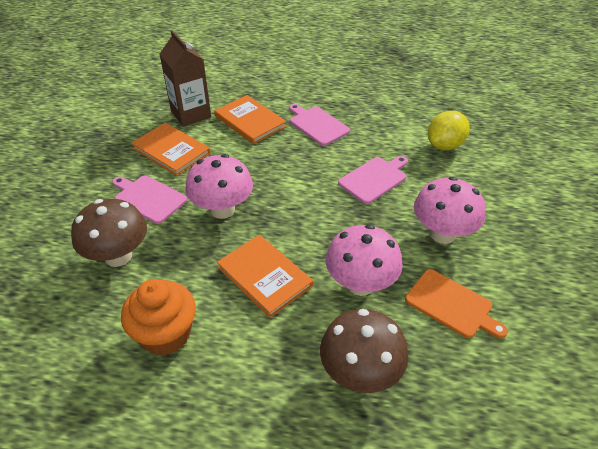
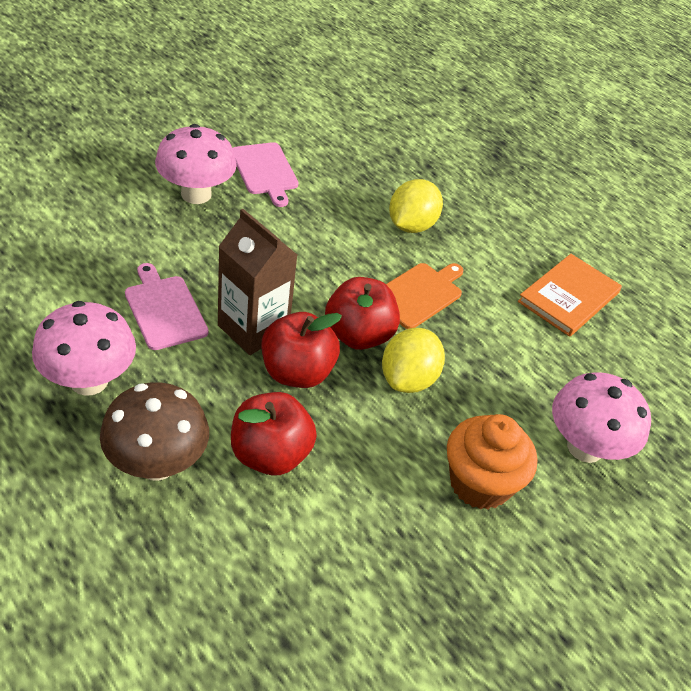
brown mushroom: [71,199,147,267] [320,309,408,393] = 2 -> [100,382,209,481] = 1
orange book: [131,123,211,176] [214,95,287,144] [217,235,313,318] = 3 -> [518,254,622,337] = 1
pink cutting board: [112,176,187,224] [289,104,350,146] [338,156,408,204] = 3 -> [125,263,209,350] [233,142,298,207] = 2
red apple: none = 0 -> [231,392,317,475] [262,312,342,388] [325,277,400,350] = 3
yellow lemon: [428,111,470,150] = 1 -> [382,328,445,393] [389,179,443,233] = 2

